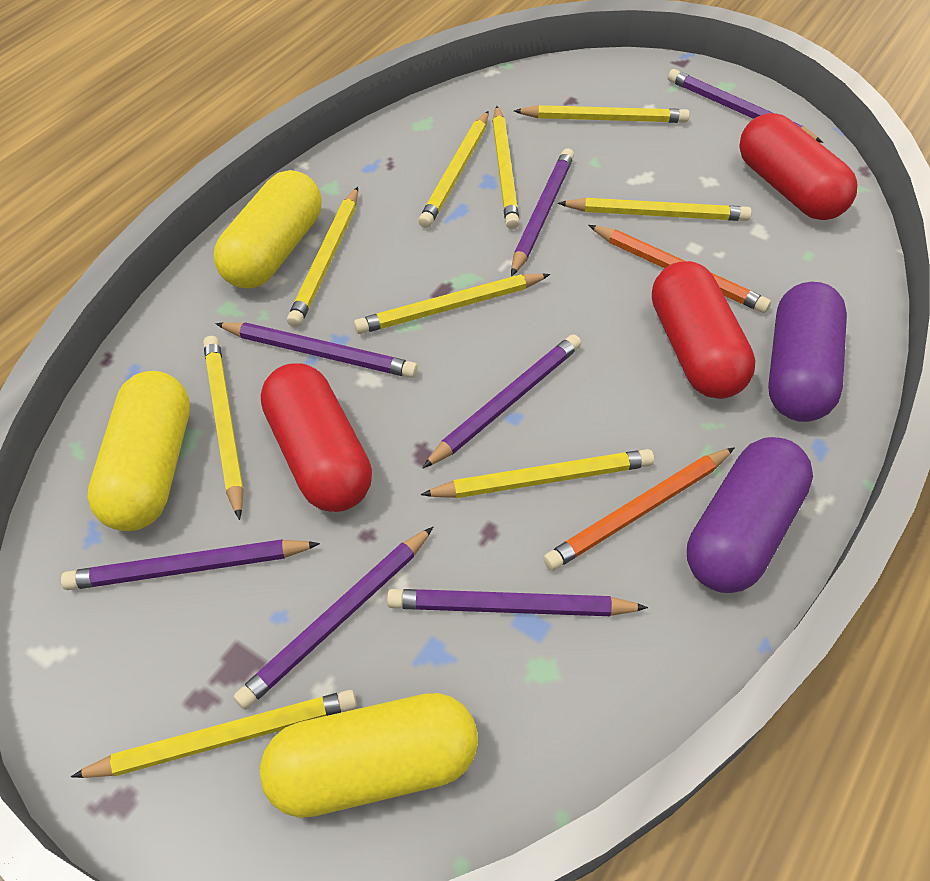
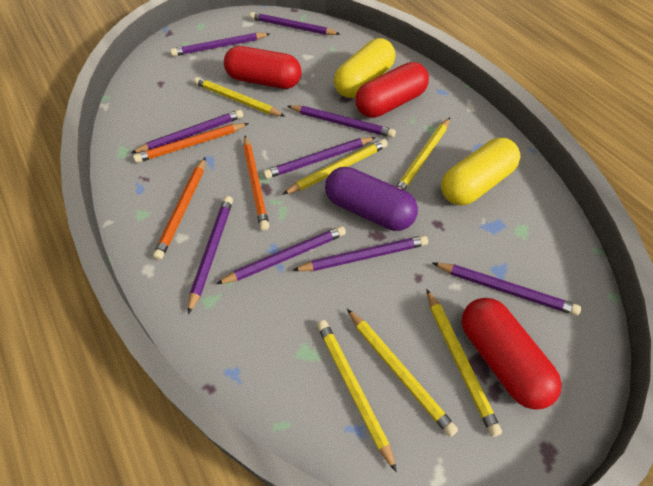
orange pencil: [543,447,735,571] [588,225,771,313] = 2 -> [133,123,249,163] [153,158,205,260] [243,136,269,231] = 3
purple capsule: [687,437,813,593] [768,282,847,422] = 2 -> [325,167,418,231] = 1
purple pencil: [61,539,320,590] [215,322,418,378] [234,527,433,710] [387,589,648,616] [423,334,581,468] [511,149,574,276] [668,69,823,143] = 7 -> [131,109,243,153] [170,33,270,56] [188,196,233,315] [217,226,346,284] [250,12,340,35] [263,137,376,179] [288,105,396,138] [292,235,428,271] [433,263,581,316] = 9
yellow capsule: [87,371,190,531] [214,170,322,289] [260,693,478,818] = 3 -> [334,38,395,98] [441,138,521,205] = 2
yellow pencil: [71,690,357,778] [203,336,244,520] [287,187,358,327] [354,273,550,334] [418,111,489,228] [421,449,654,498] [492,106,520,229] [514,105,690,123] [558,198,752,221] = 9 -> [194,77,285,117] [282,139,388,195] [317,320,397,472] [347,309,458,437] [396,117,450,190] [426,289,502,437] = 6

